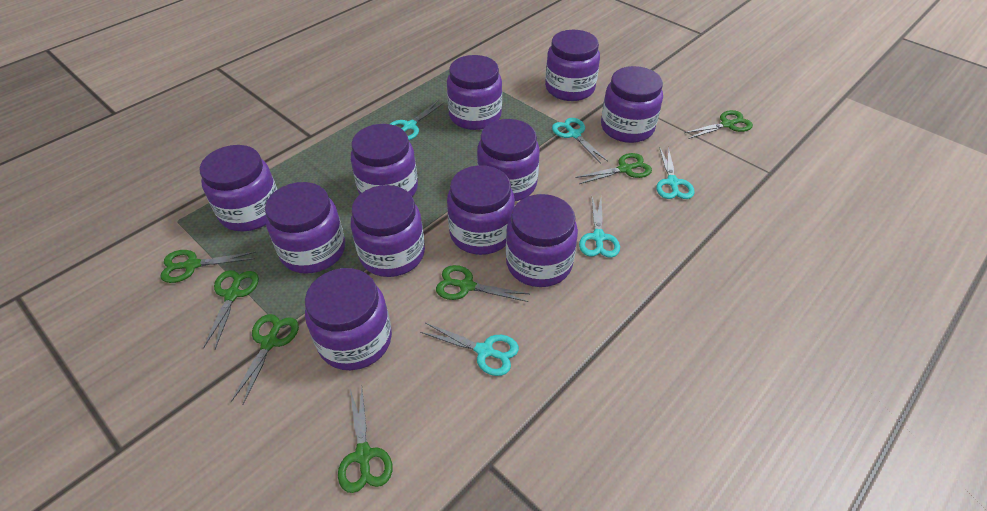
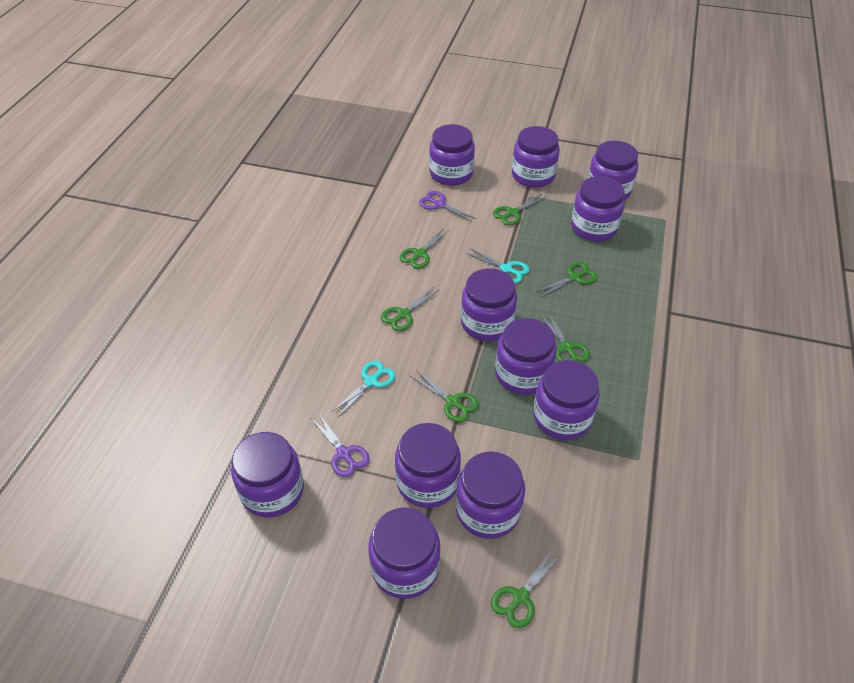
purple scissors: none = 0 -> [311,414,370,477] [419,191,476,222] = 2
turquoise scissors: [390,101,444,140] [420,323,519,376] [552,118,608,163] [579,197,620,258] [656,147,695,199] = 5 -> [332,361,396,417] [466,248,530,283] = 2

